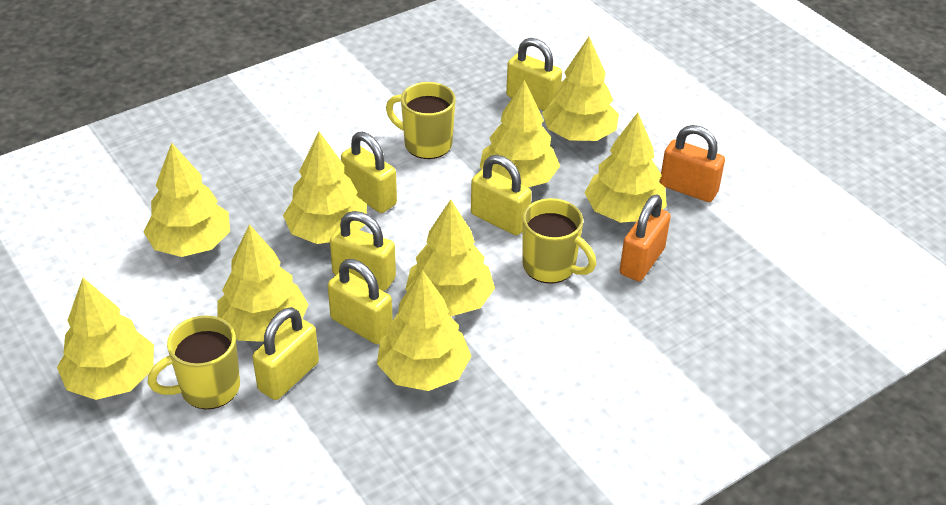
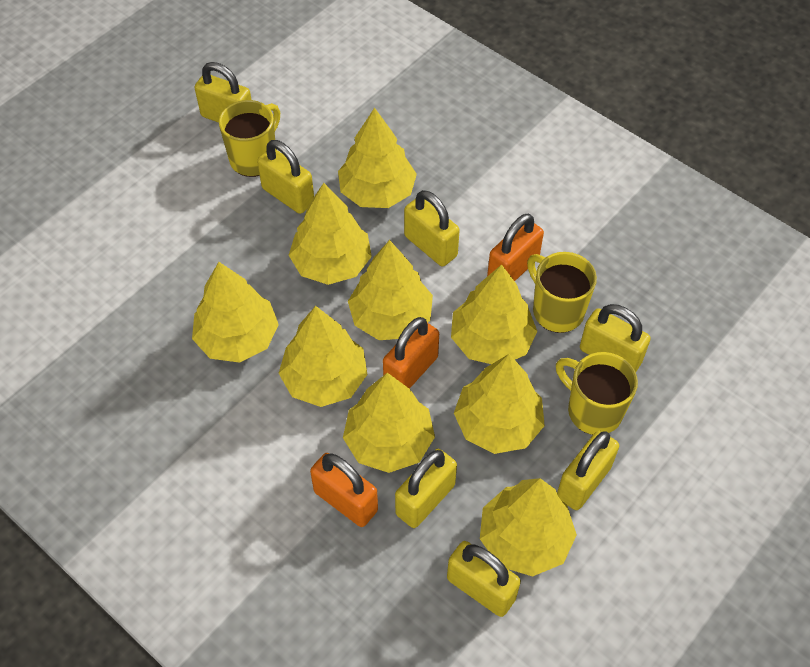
orange padlock: [620,195,671,281] [660,125,725,202] = 2 -> [310,453,378,527] [383,317,439,389] [487,214,544,281] = 3
yellow padlock: [252,307,319,400] [328,259,393,344] [330,211,396,291] [341,132,397,213] [471,155,532,235] [506,38,562,111] = 6 -> [194,62,251,123] [257,140,314,214] [395,449,457,528] [404,190,460,266] [447,541,521,617] [557,431,619,510] [580,304,651,372] = 7

